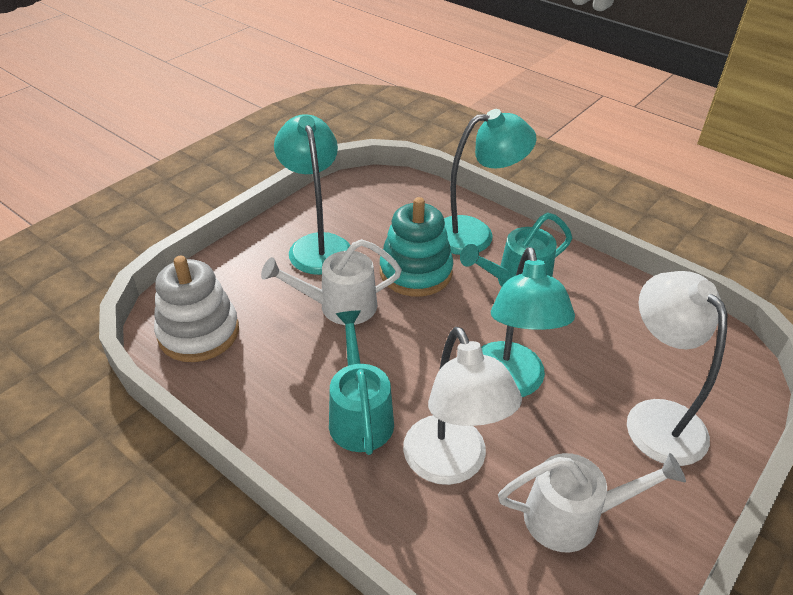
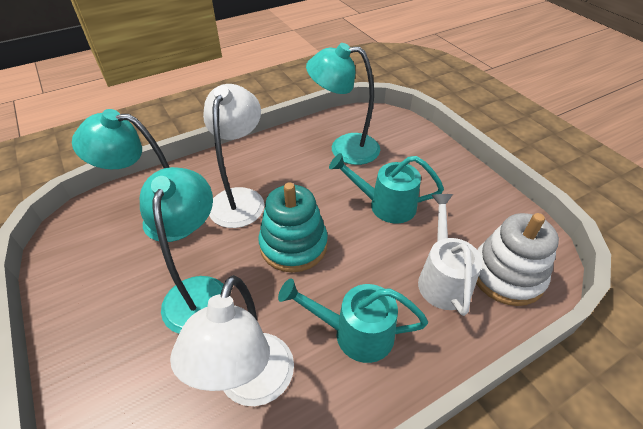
white watering can: [261,239,402,325] [498,453,686,552] = 2 -> [418,194,482,316] = 1

